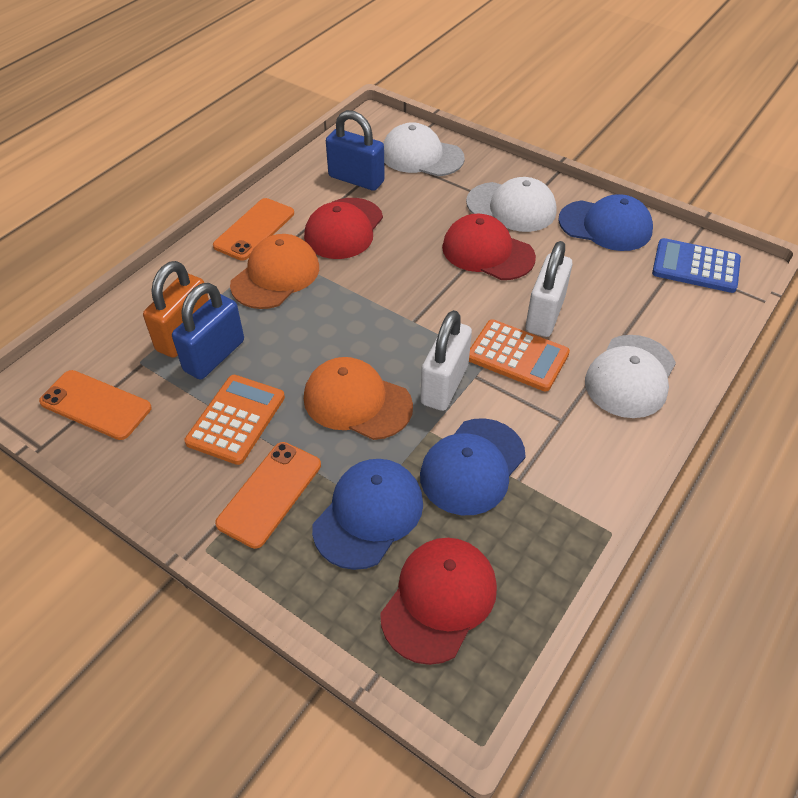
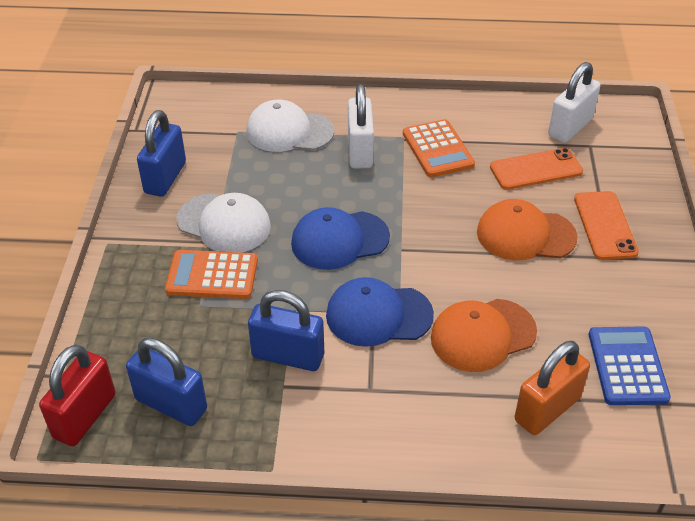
blue cap: [312,459,423,570] [420,418,526,515] [558,194,653,251] = 3 -> [291,207,390,270] [326,277,434,347] = 2
blue padlock: [172,283,244,380] [326,110,385,191] = 2 -> [126,338,207,426] [137,110,186,197] [248,290,324,371] = 3
orange phone: [39,370,152,440] [213,198,294,260] [215,442,321,549] = 3 -> [490,148,583,190] [574,191,639,260] = 2
red cap: [304,198,383,259] [380,538,497,665] [442,214,536,280] = 3 -> none = 0
red padlock: none = 0 -> [39,344,116,446] = 1
white cap: [383,122,465,177] [466,177,557,232] [585,335,676,418] = 3 -> [176,193,271,253] [246,100,334,152] = 2

